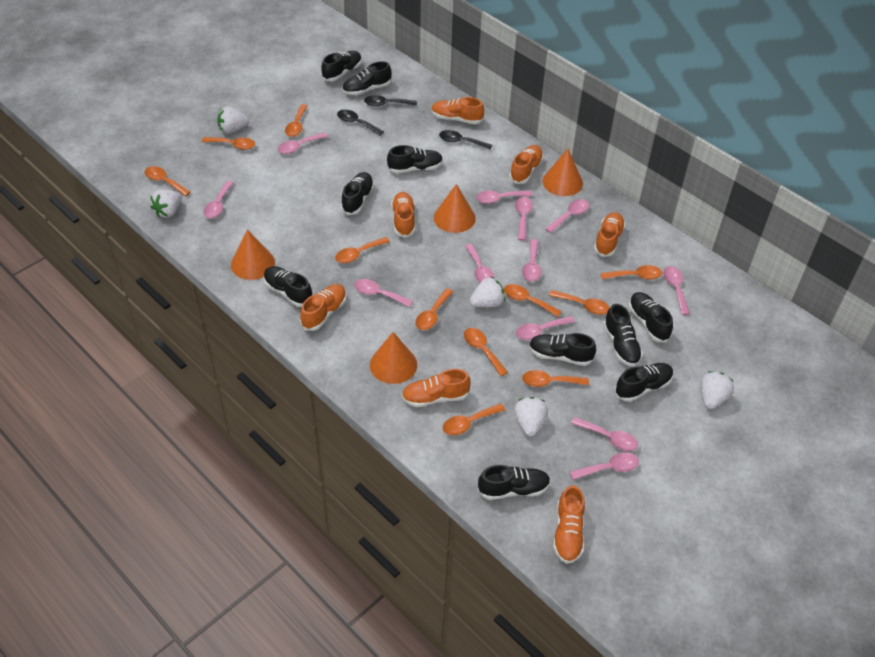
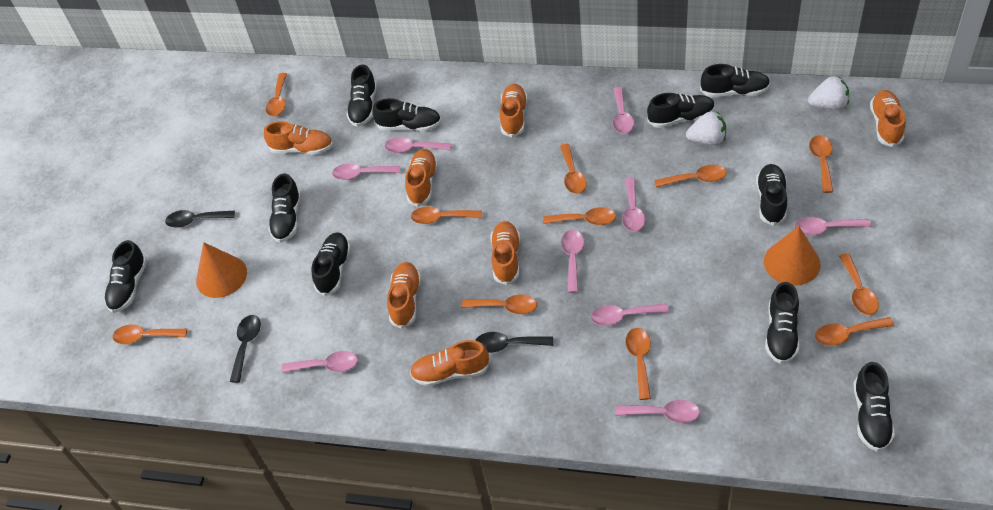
orange cone: [231,230,275,280] [370,332,417,384] [434,184,476,233] [543,149,583,196] = 4 -> [196,242,247,298] [764,226,821,286] = 2
pink spoon: [204,181,234,218] [277,133,328,154] [354,279,413,307] [465,244,495,283] [476,191,532,204] [515,197,533,241] [516,316,575,340] [522,239,541,282] [545,199,589,233] [570,452,639,480] [571,417,638,451] [663,266,690,315] = 12 -> [282,351,358,373] [332,163,400,180] [385,137,452,153] [561,230,584,293] [591,303,669,326] [613,87,634,134] [615,400,700,423] [622,177,645,232] [794,217,871,236] = 9
white strawberry: [151,190,182,218] [217,106,249,134] [470,277,505,307] [514,397,548,437] [701,371,734,409] = 5 -> [686,111,726,145] [808,76,849,110] = 2

